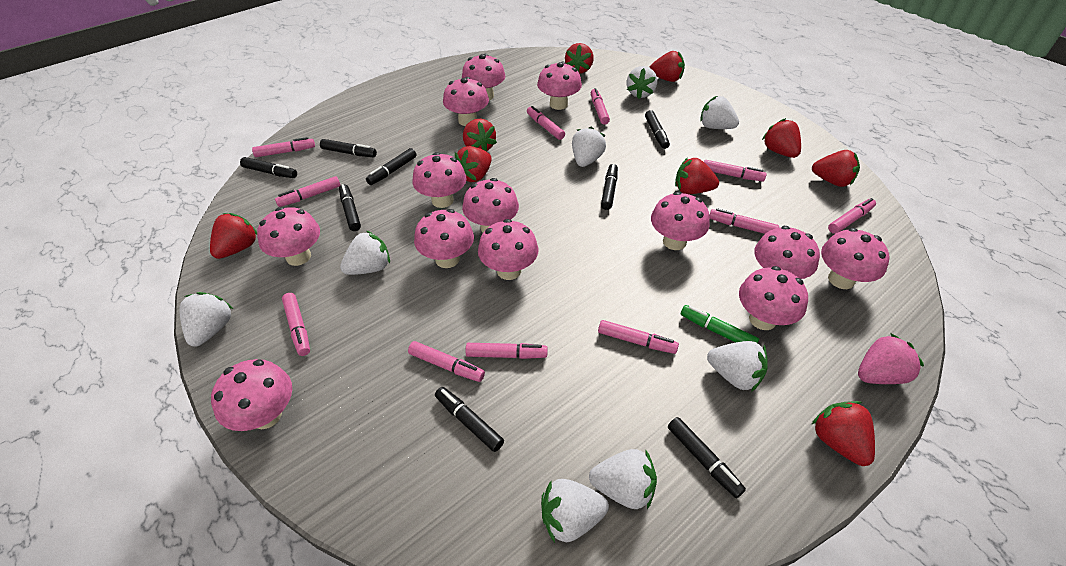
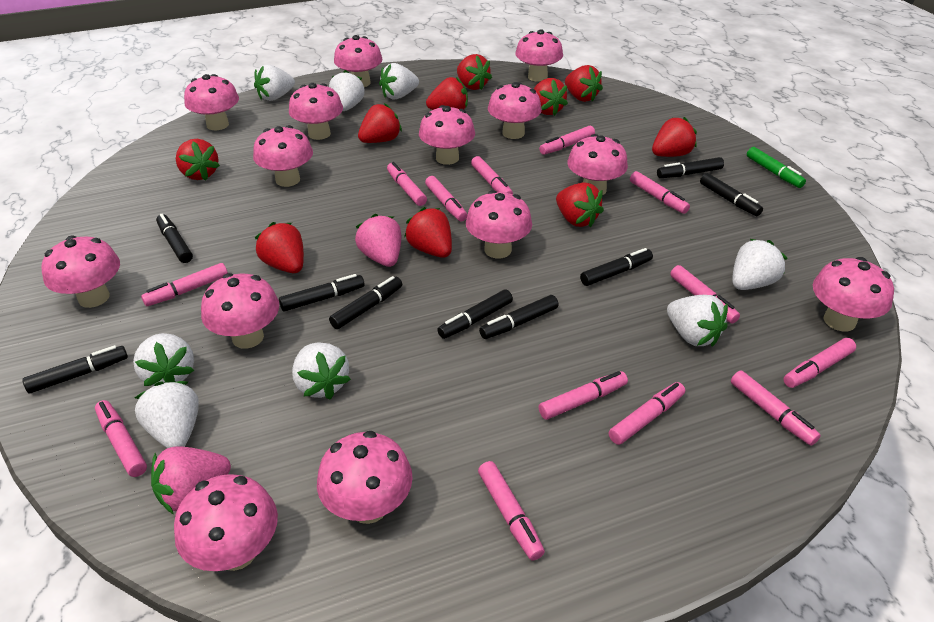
black marker: [240,157,297,178] [320,139,377,157] [339,184,361,231] [366,148,416,185] [435,387,504,452] [601,164,618,210] [645,110,670,149] [668,417,746,498] = 8 -> [22,345,128,393] [156,214,193,263] [279,274,364,311] [329,276,402,329] [437,289,513,339] [479,295,558,339] [580,248,653,286] [657,157,724,178] [700,173,763,216] = 9
pink marker: [252,137,315,157] [275,176,340,207] [282,293,310,356] [408,341,485,382] [466,343,548,359] [527,106,565,140] [591,88,610,125] [598,320,679,354] [704,160,767,181] [709,208,779,234] [828,198,876,234] = 11 -> [95,400,147,477] [141,263,228,306] [387,162,427,206] [425,176,467,221] [471,156,513,194] [478,461,545,561] [539,126,595,155] [539,371,628,420] [608,382,685,445] [630,171,690,214] [670,265,740,324] [731,370,821,445] [783,338,856,388] = 13
pink mushroom: [211,359,292,431] [257,207,320,266] [412,152,466,208] [414,209,474,268] [443,77,489,126] [462,54,505,100] [462,178,519,232] [478,219,539,280] [537,62,582,110] [651,192,710,250] [739,266,808,330] [754,226,820,279] [821,228,890,289] = 13 -> [42,236,120,308] [174,474,278,571] [184,74,239,130] [201,273,279,349] [253,125,313,187] [289,83,343,140] [317,431,413,524] [334,35,383,87] [419,105,475,165] [466,190,532,259] [488,82,542,139] [515,29,563,82] [567,134,628,195] [813,257,894,332] = 14
pink strawberry: [858,333,924,384] = 1 -> [151,446,231,515] [355,214,401,267] = 2
red strawberry: [210,213,257,259] [455,146,492,182] [463,119,497,152] [565,43,594,74] [649,51,685,82] [675,157,719,194] [762,118,801,158] [811,401,875,466] [812,150,860,187] = 9 -> [176,139,220,180] [255,222,304,273] [358,103,402,143] [404,207,452,258] [426,77,468,110] [457,54,492,90] [534,78,568,116] [556,182,604,227] [565,65,603,102] [652,117,697,157] = 10

